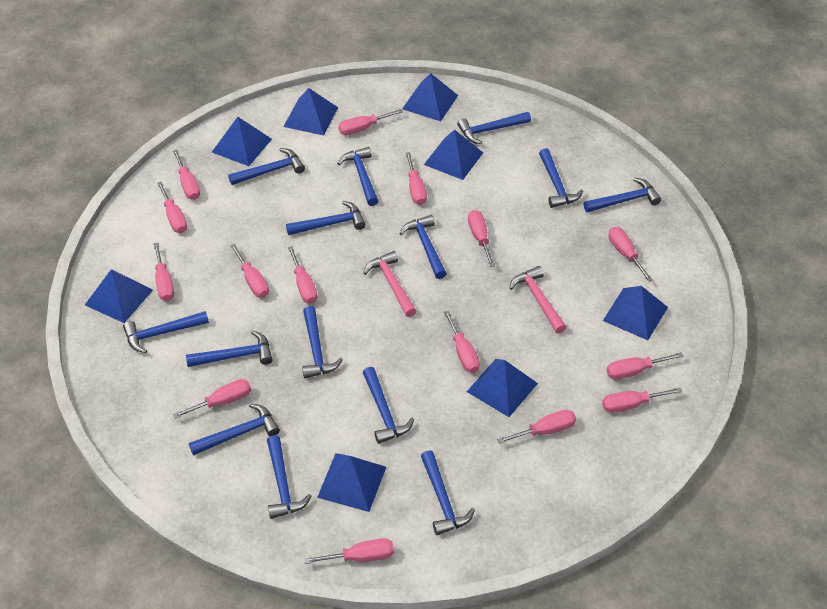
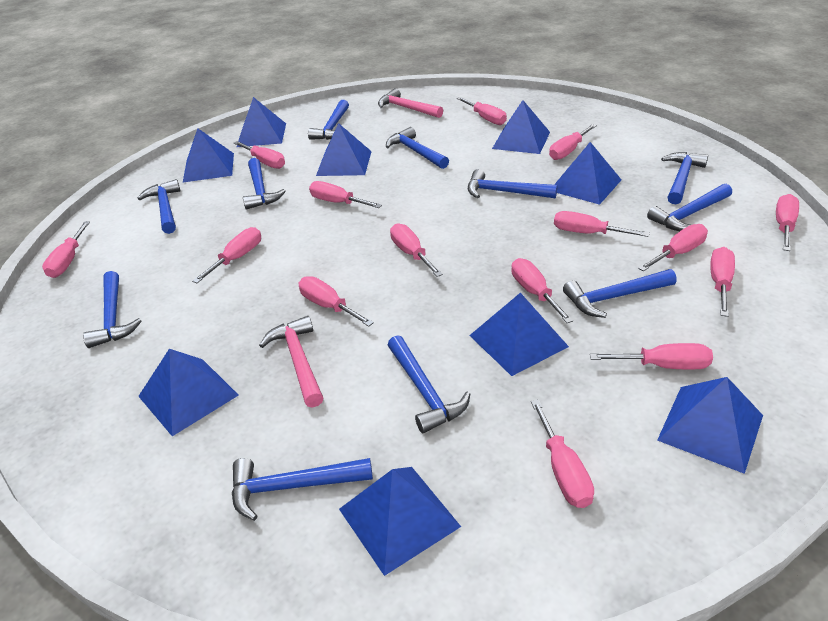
blue hammer: [123,311,209,353] [186,330,273,367] [189,404,280,456] [228,148,305,185] [267,435,311,519] [286,201,366,235] [302,306,343,378] [337,147,378,206] [363,367,414,444] [399,215,447,279] [421,451,475,535] [457,112,531,144] [539,148,583,208] [584,178,661,213] = 14 -> [83,271,141,348] [137,179,180,234] [232,458,373,521] [243,158,286,210] [308,100,349,140] [386,127,449,169] [388,335,470,433] [468,169,557,199] [563,269,677,318] [647,184,732,231] [661,152,708,204] = 11
blue pyramid: [85,269,153,323] [212,117,272,166] [283,88,338,135] [317,453,386,512] [402,73,458,121] [424,130,483,180] [467,359,538,417] [603,286,668,340] = 8 -> [138,349,239,436] [183,128,234,182] [237,97,286,147] [316,123,372,176] [339,467,461,576] [469,293,569,376] [492,100,550,154] [554,142,621,205] [657,377,763,474] = 9

